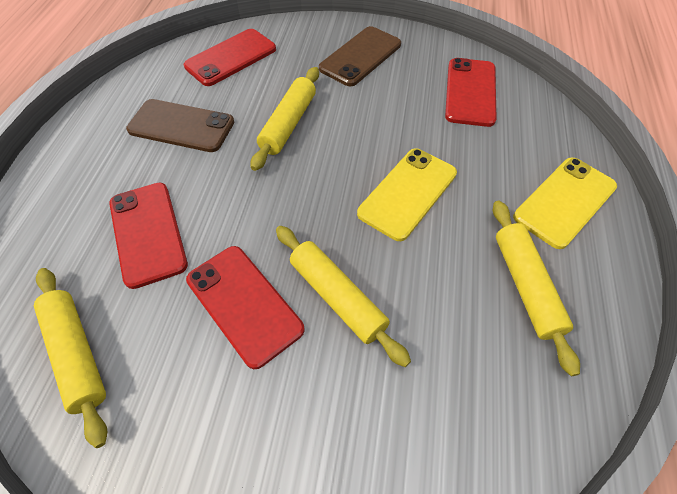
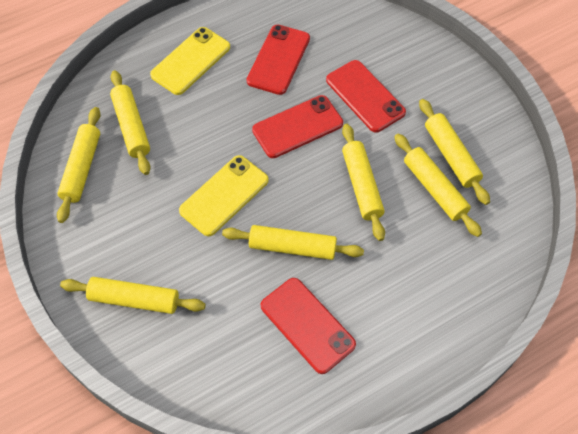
brown phone: [126,99,234,152] [319,26,401,86] = 2 -> none = 0
yellow rolling pin: [34,268,107,448] [251,67,319,171] [276,226,411,367] [493,201,580,376] = 4 -> [57,107,101,223] [60,277,206,314] [110,70,151,175] [222,225,364,260] [342,124,385,241] [394,134,482,237] [419,99,490,205] = 7

